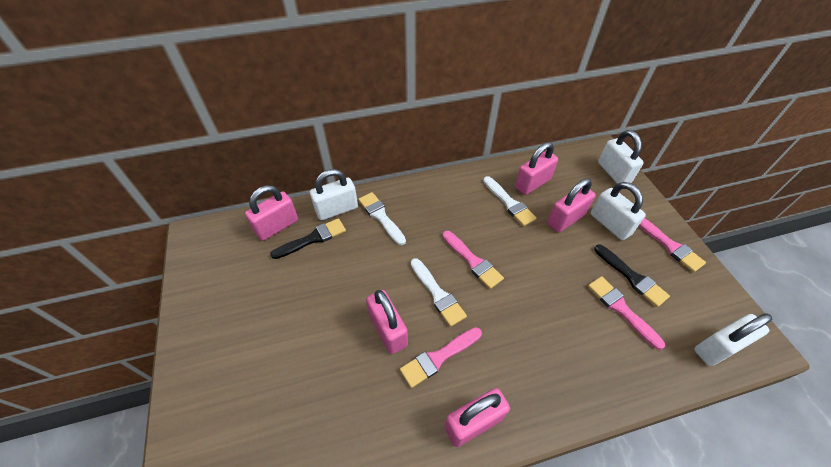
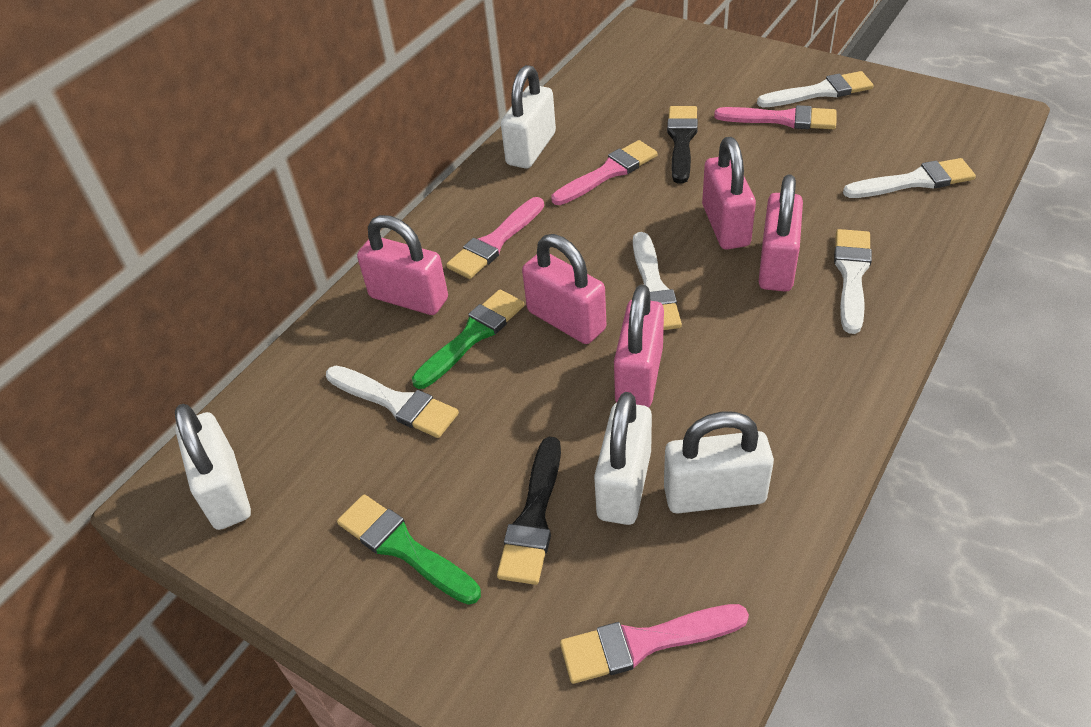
green brush: none = 0 -> [337,494,481,605] [412,289,524,389] = 2
white brush: [358,192,406,245] [411,258,467,327] [483,176,537,226] = 3 -> [326,366,459,438] [633,232,682,330] [757,71,873,107] [834,229,872,334] [843,158,976,198] = 5

